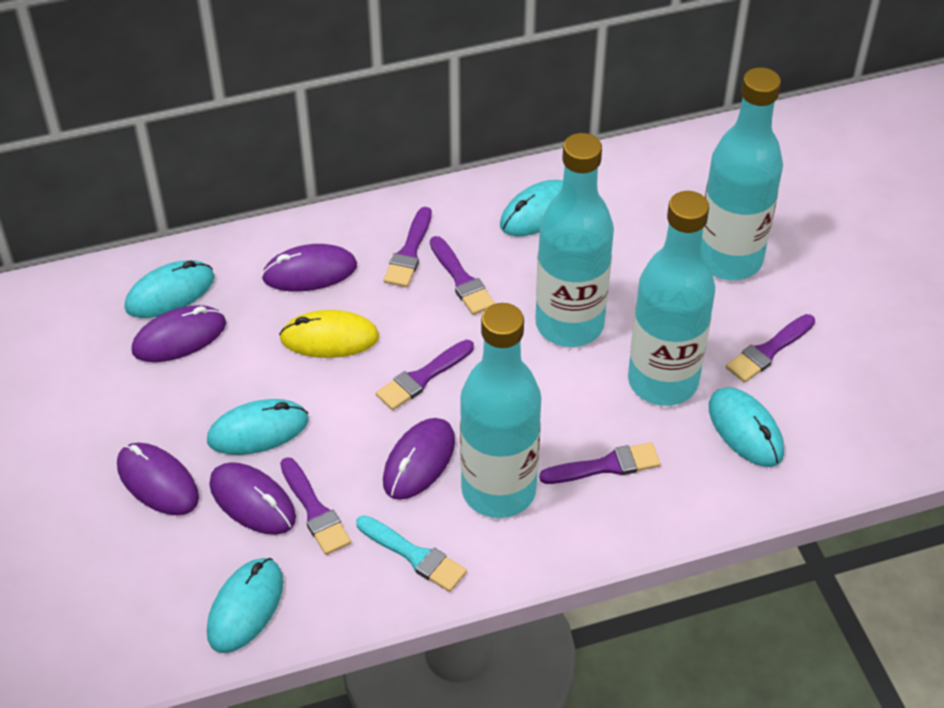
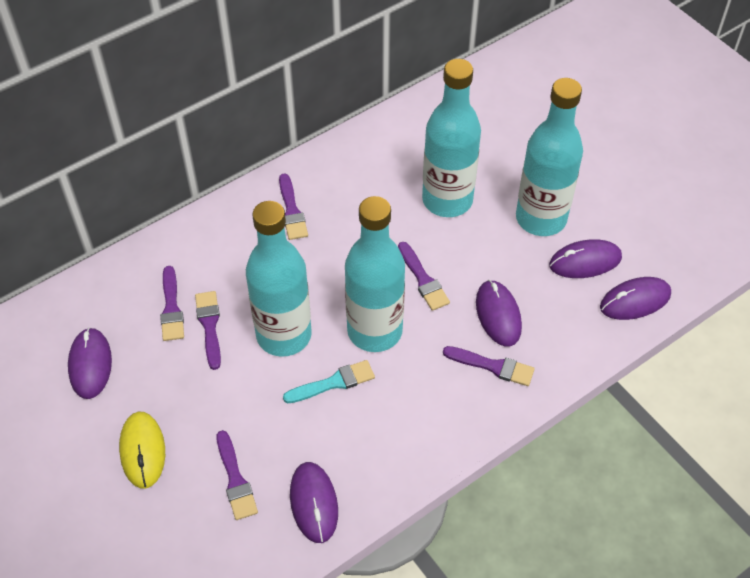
turquoise mouse: [125,260,215,318] [207,399,308,455] [207,558,283,653] [500,180,563,236] [709,387,784,467] = 5 -> none = 0

